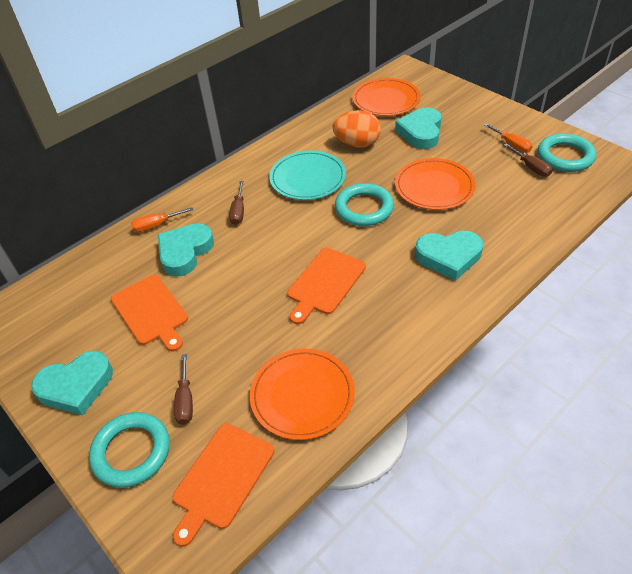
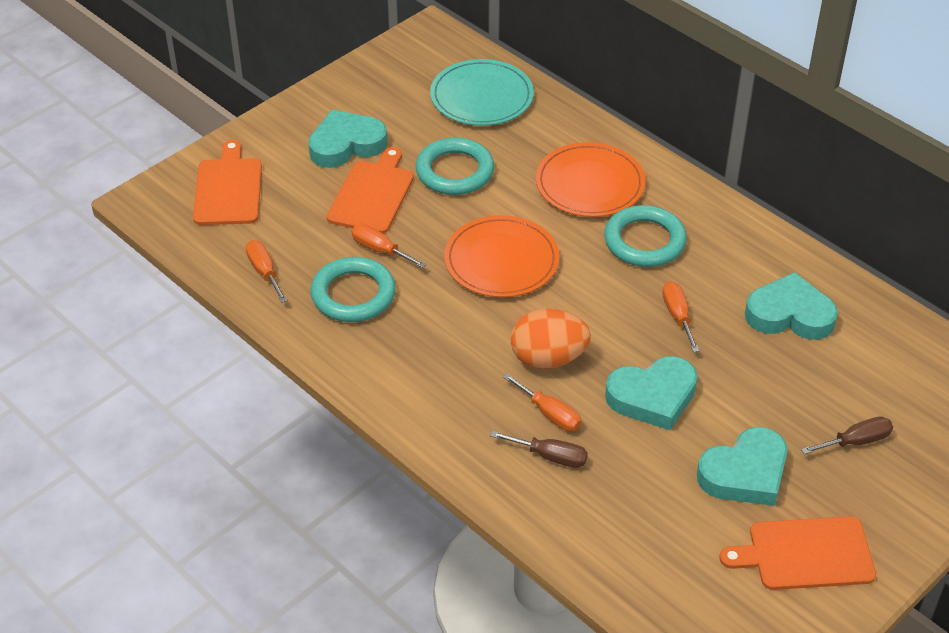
brown screwdriver: [174,354,193,425] [229,181,244,225] [504,143,552,177] = 3 -> [490,431,588,468] [801,417,893,454] = 2
orange plate: [250,349,355,440] [352,78,421,116] [395,158,476,210] = 3 -> [444,215,559,297] [536,142,646,217] = 2
orange screwdriver: [131,207,194,232] [484,123,533,153] = 2 -> [246,240,288,303] [352,224,426,268] [503,373,581,431] [662,282,699,352] = 4

